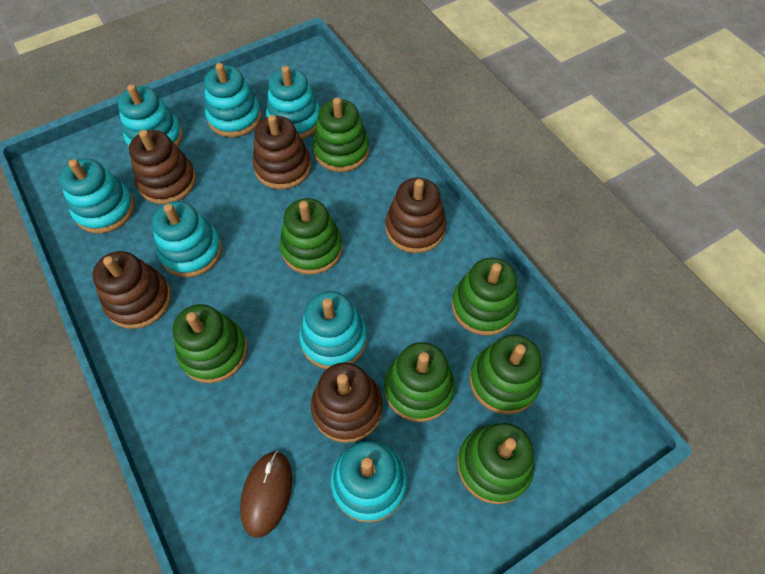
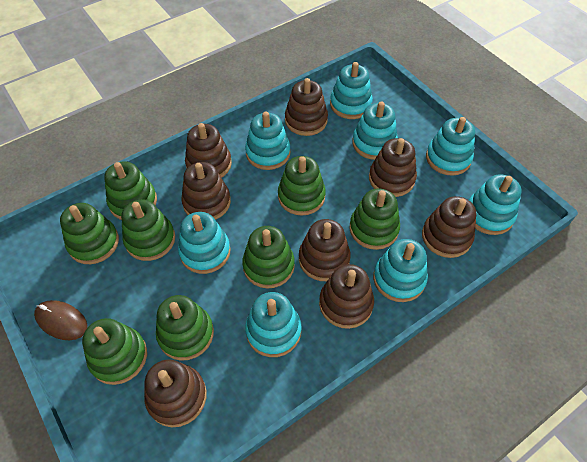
brown stacking toy: [92,251,171,329] [129,130,196,204] [253,115,311,189] [311,362,383,443] [385,178,447,253] = 5 -> [144,360,207,427] [181,162,231,220] [185,123,232,178] [285,78,328,136] [299,219,351,281] [319,264,374,329] [369,138,417,197] [422,196,476,258] = 8
green stacking toy: [173,304,247,383] [280,198,343,275] [313,97,369,172] [384,342,455,422] [452,258,519,335] [457,423,534,504] [469,334,542,414] = 7 -> [60,203,119,264] [82,318,147,385] [104,161,157,220] [121,199,175,261] [156,295,214,361] [242,226,295,288] [278,156,326,216] [349,188,400,250] = 8
turquoise stacking toy: [59,158,135,233] [118,84,183,147] [152,201,222,278] [204,63,261,137] [266,66,320,139] [299,291,367,369] [331,441,407,523] = 7 -> [178,212,231,274] [245,112,290,170] [245,292,302,357] [330,62,373,119] [352,102,398,160] [373,239,428,302] [426,117,475,176] [469,174,521,235] = 8

